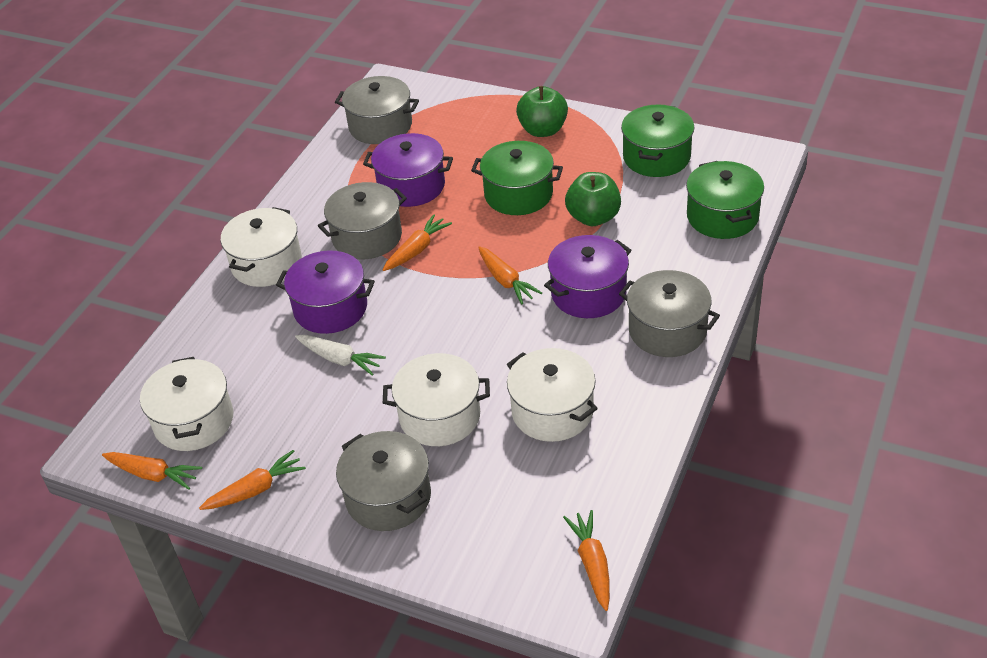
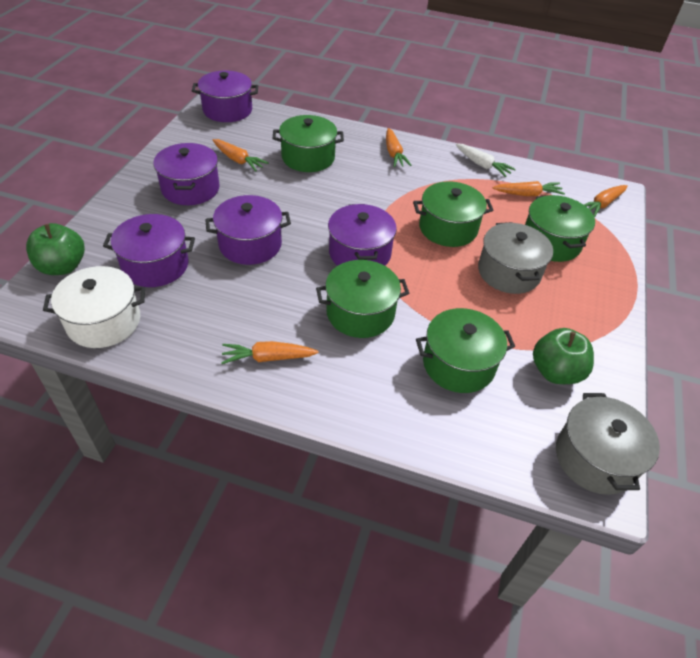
green pot: [471,141,563,215] [621,104,694,177] [686,161,764,239] = 3 -> [272,115,344,172] [316,260,409,338] [413,181,493,247] [416,308,515,393] [525,195,595,262] = 5
grey pot: [318,182,407,259] [335,76,419,144] [336,431,431,531] [619,270,720,357] = 4 -> [478,222,553,294] [556,393,660,495] = 2
purple pot: [276,250,375,334] [363,133,453,207] [544,235,632,318] = 3 -> [103,214,195,287] [153,143,220,205] [192,71,258,122] [205,195,291,265] [328,204,397,266] = 5
white pot: [140,357,233,451] [221,207,302,287] [383,353,490,446] [507,348,598,442] = 4 -> [43,266,145,348] = 1

